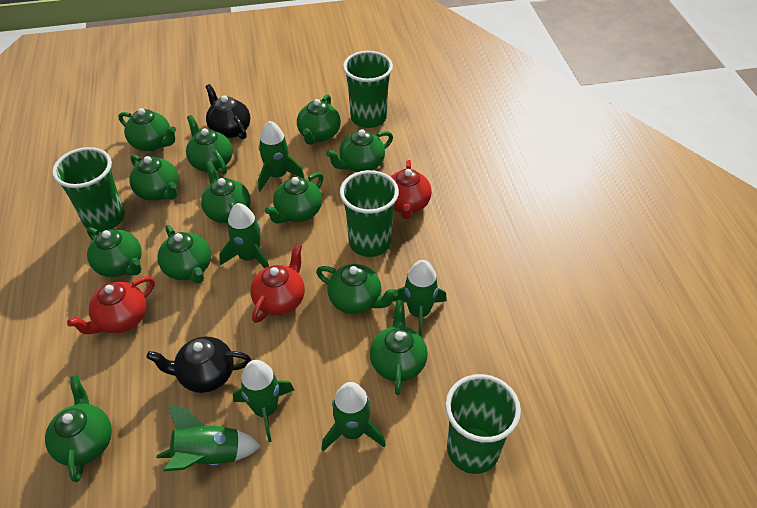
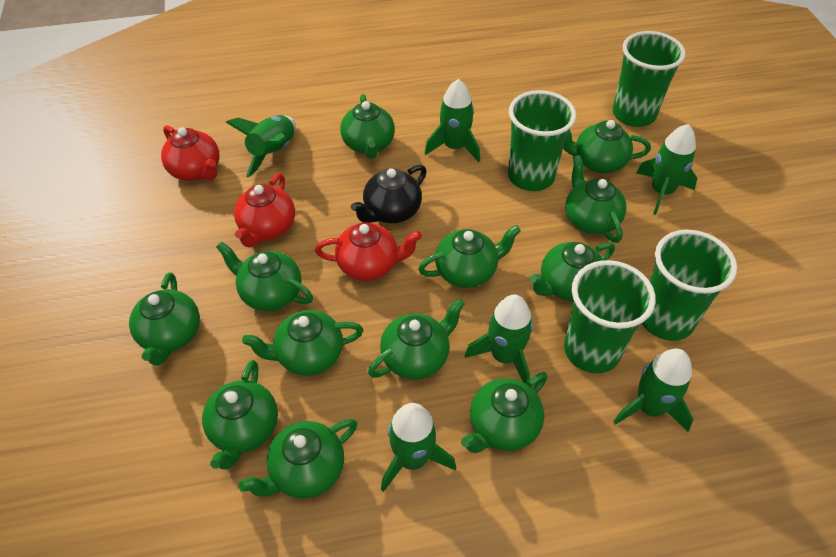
black teapot: [147,337,251,393] [205,84,250,139] = 2 -> [351,165,427,223] = 1

